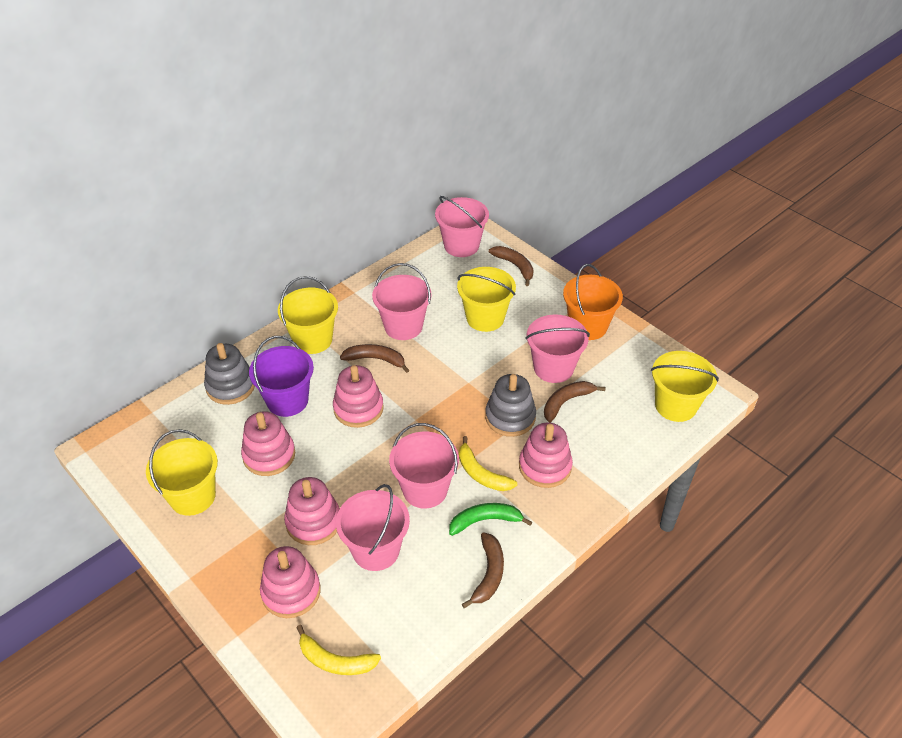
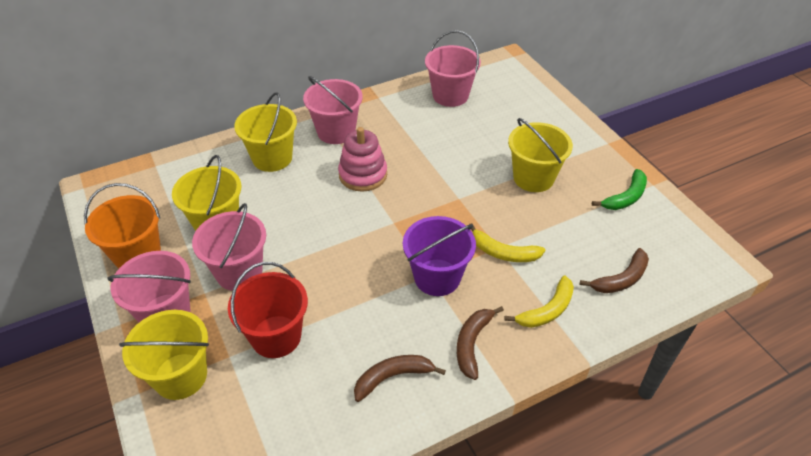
brown banana: [340,344,409,373] [462,533,504,608] [489,246,534,286] [544,381,606,423] = 4 -> [354,355,446,402] [457,306,504,380] [580,248,649,293] = 3
grey stacking toy: [204,343,255,405] [485,374,536,437] = 2 -> none = 0
pink bucket: [336,484,410,571] [372,263,432,340] [389,423,459,509] [435,196,489,257] [526,315,590,383] = 5 -> [108,251,191,322] [192,203,266,291] [303,76,363,144] [425,30,481,107] = 4
pink stacking toy: [241,411,295,476] [260,546,321,618] [284,477,340,545] [333,365,384,428] [519,422,573,488] = 5 -> [338,127,387,192] = 1
red bucket: none = 0 -> [228,262,308,358] = 1

